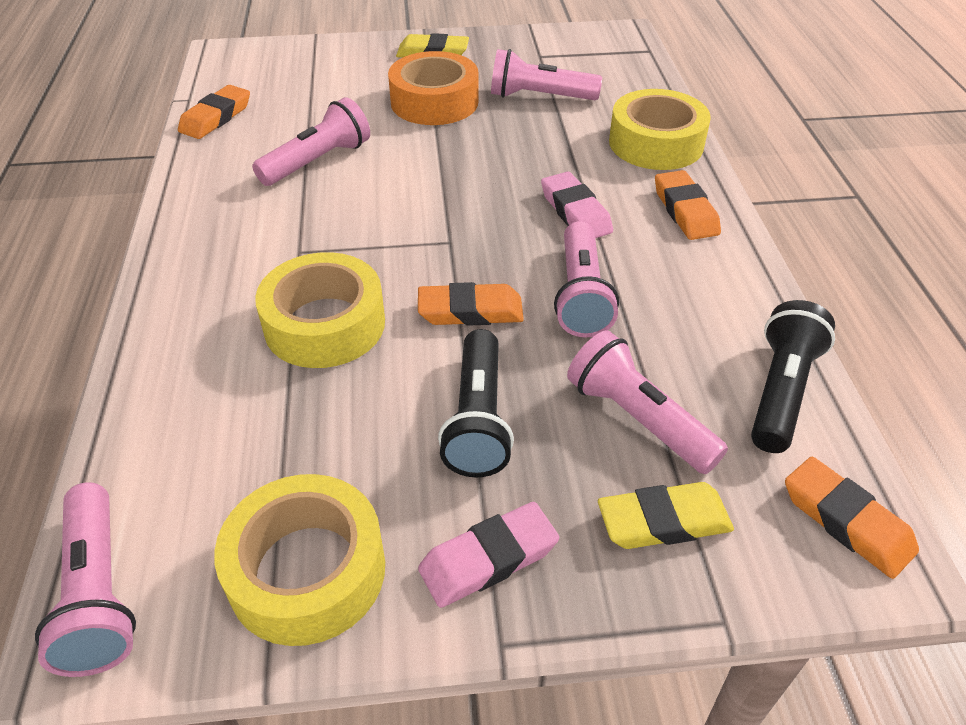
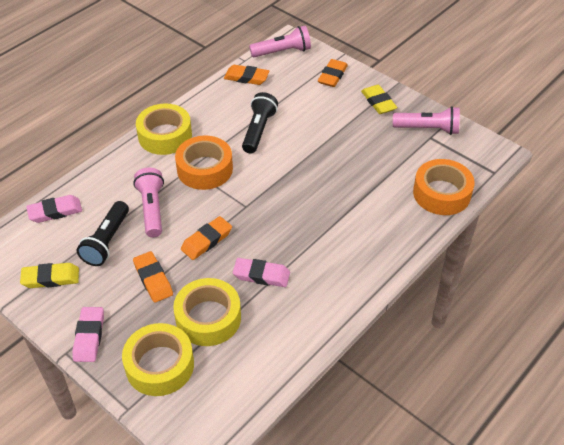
orange tape: [388,51,479,125] = 1 -> [175,136,233,190] [413,159,475,215] = 2
pink eraser: [418,502,559,608] [541,172,613,238] = 2 -> [26,195,82,223] [72,307,104,362] [233,258,290,287] = 3
pink flashlight: [35,482,136,677] [252,97,370,186] [491,49,602,100] [554,221,619,338] [567,330,728,474] = 5 -> [133,168,164,237] [249,26,311,57] [393,106,460,135] = 3

